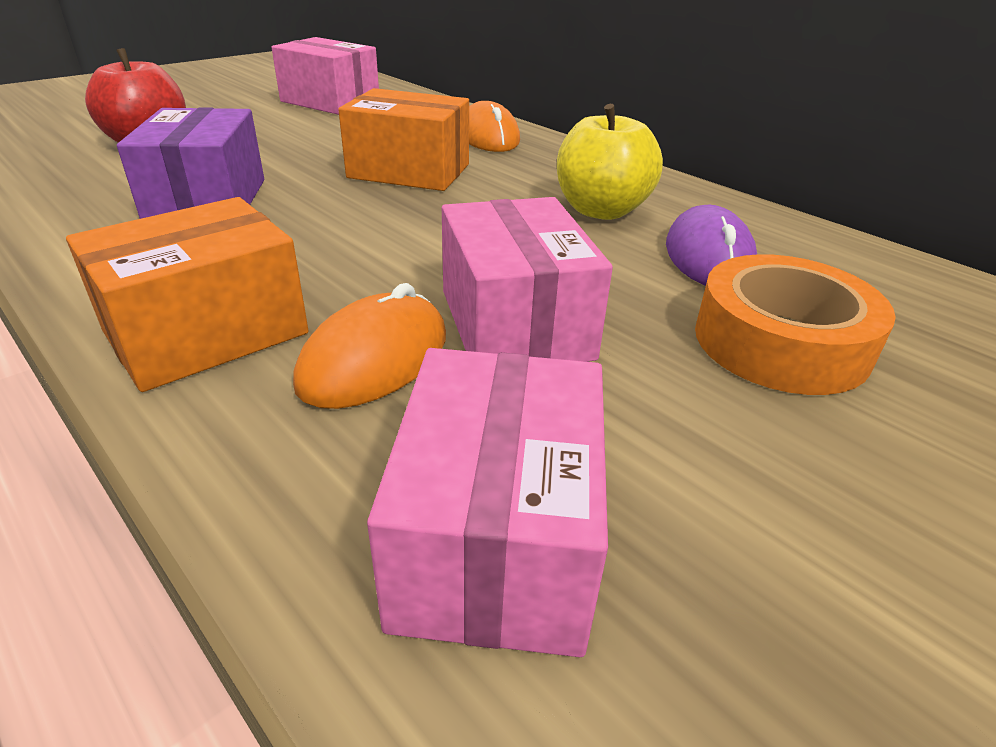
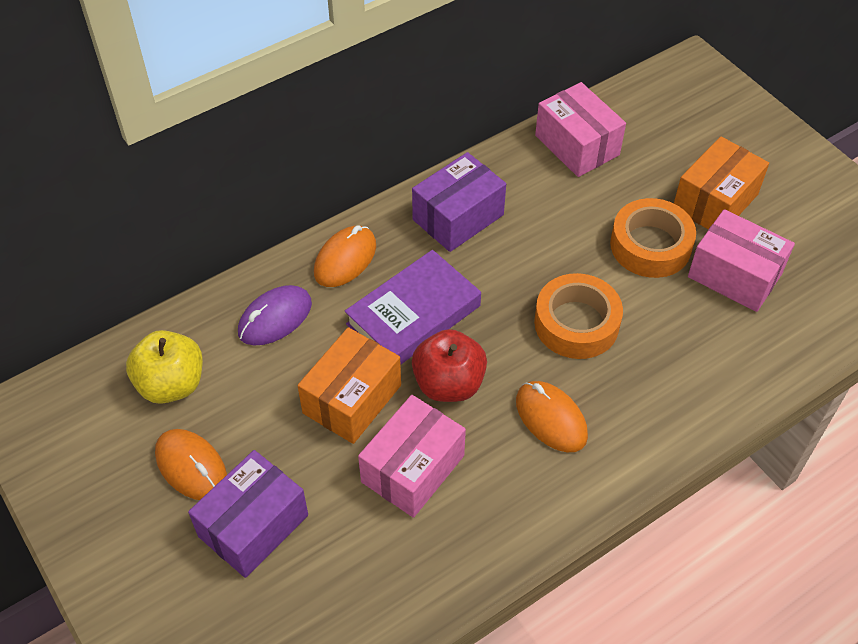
orange mouse: [293,283,446,409] [469,101,520,152] = 2 -> [155,429,227,500] [314,225,376,287] [516,381,588,452] = 3
orange tape: [695,254,896,395] = 1 -> [534,273,623,359] [610,198,696,278] = 2
purple book: none = 0 -> [345,250,481,365] = 1
purple box: [117,107,264,219] = 1 -> [188,450,308,578] [412,152,506,252] = 2

